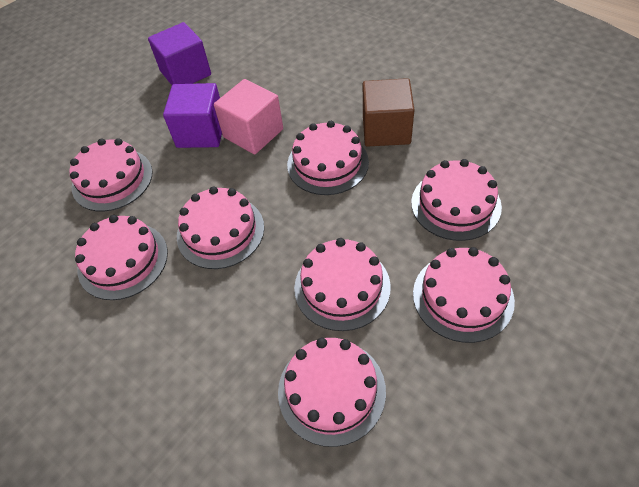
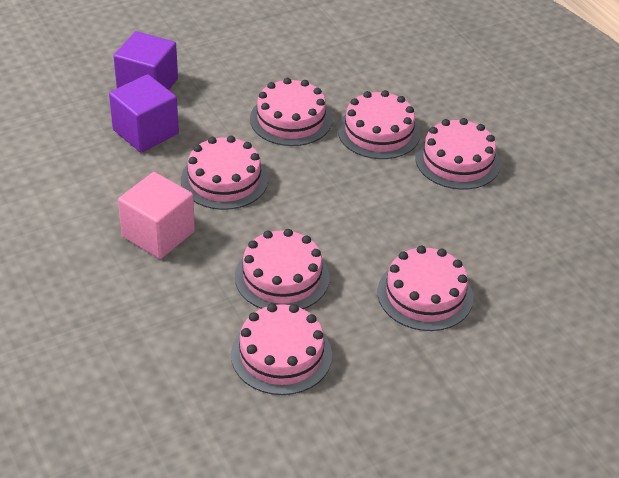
brown cube: [363,78,414,147] = 1 -> none = 0
pink cake: [69,138,153,212] [75,215,168,300] [177,187,264,269] [278,338,386,447] [287,121,369,195] [294,238,391,331] [411,159,502,241] [413,247,515,343] = 8 -> [181,136,268,210] [231,303,332,395] [235,229,330,309] [250,78,332,146] [337,90,420,159] [378,246,473,331] [415,118,500,190] = 7

